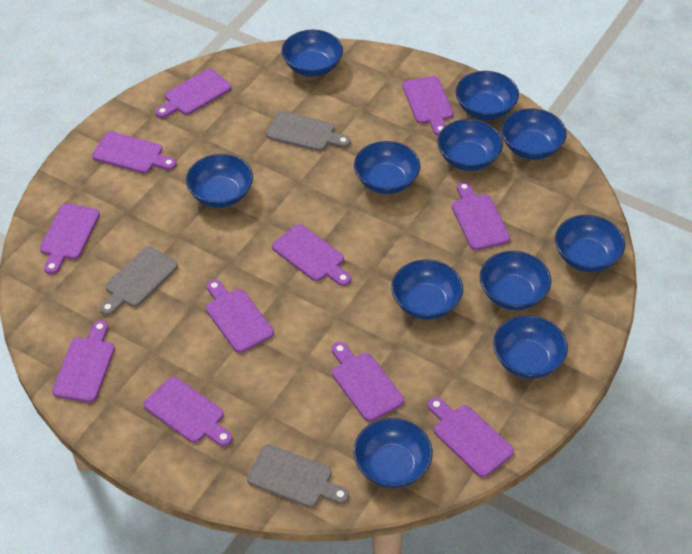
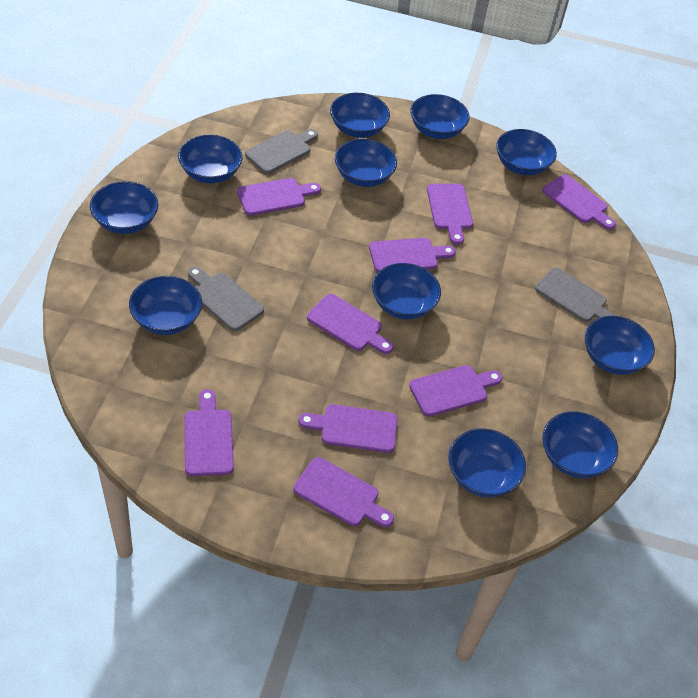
purple cutting board: [40,203,100,275] [52,320,115,403] [92,131,177,173] [144,377,233,446] [156,69,231,118] [206,279,274,353] [272,224,351,286] [332,342,404,422] [402,76,453,136] [428,397,514,477] [452,181,510,250] = 11 -> [184,389,234,476] [237,178,321,216] [293,457,394,527] [298,404,398,453] [307,294,393,354] [369,238,456,272] [409,365,502,417] [427,184,473,245] [542,175,616,230] = 9

